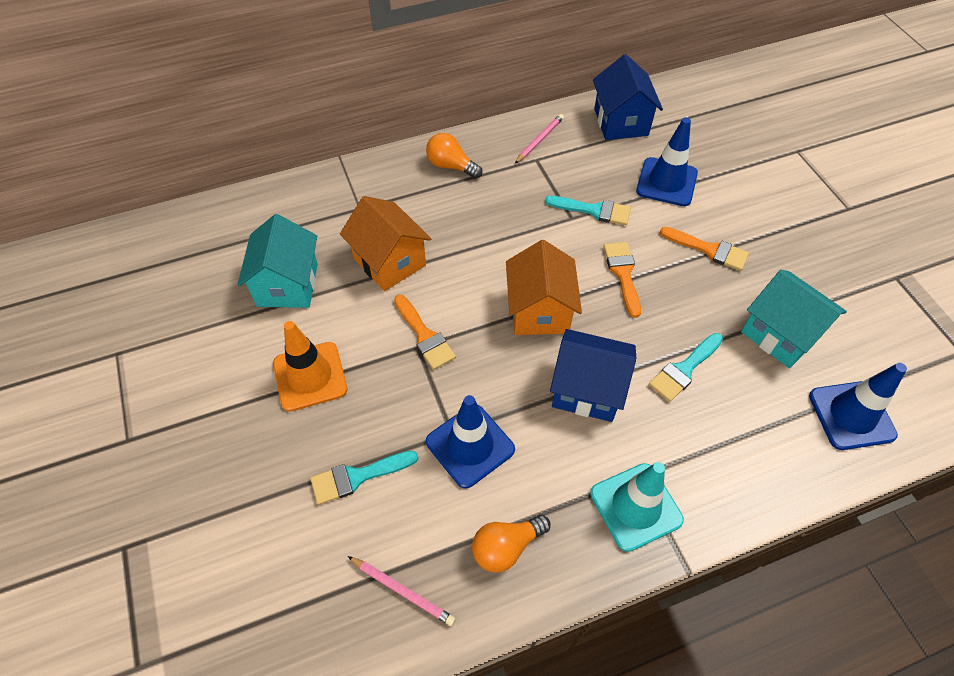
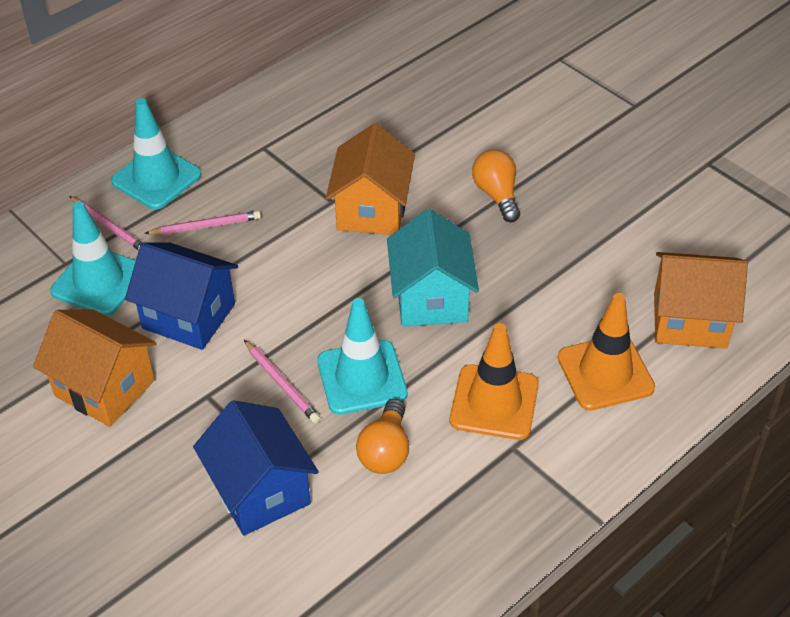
blue traffic cone: [426,395,515,489] [636,118,698,206] [809,363,907,450] = 3 -> none = 0
orange brush: [394,295,456,370] [603,242,641,318] [660,227,749,271] = 3 -> none = 0
orange house: [340,196,431,291] [506,240,582,335] = 2 -> [33,309,157,427] [326,123,415,235] [654,252,748,349] = 3
orange traffic cone: [273,321,348,412] = 1 -> [450,323,539,440] [557,293,655,411] = 2
pink pencil: [348,556,456,626] [515,114,564,163] = 2 -> [69,196,143,251] [144,211,261,235] [244,340,320,423] = 3
turquoise brush: [310,451,418,505] [545,196,631,225] [649,333,723,402] = 3 -> none = 0
turquoise house: [237,214,318,308] [741,270,847,368] = 2 -> [387,209,479,327] = 1
turquoise traffic cone: [590,462,684,552] = 1 -> [50,201,136,316] [111,98,202,210] [317,298,408,415] = 3

